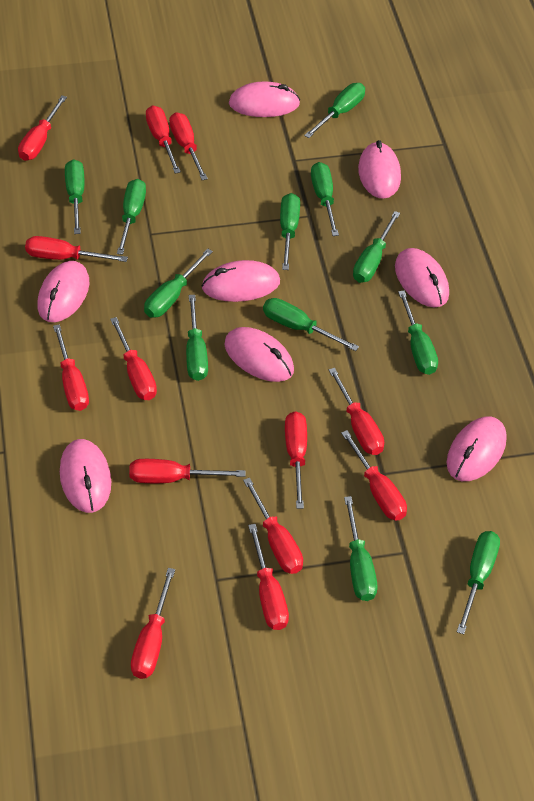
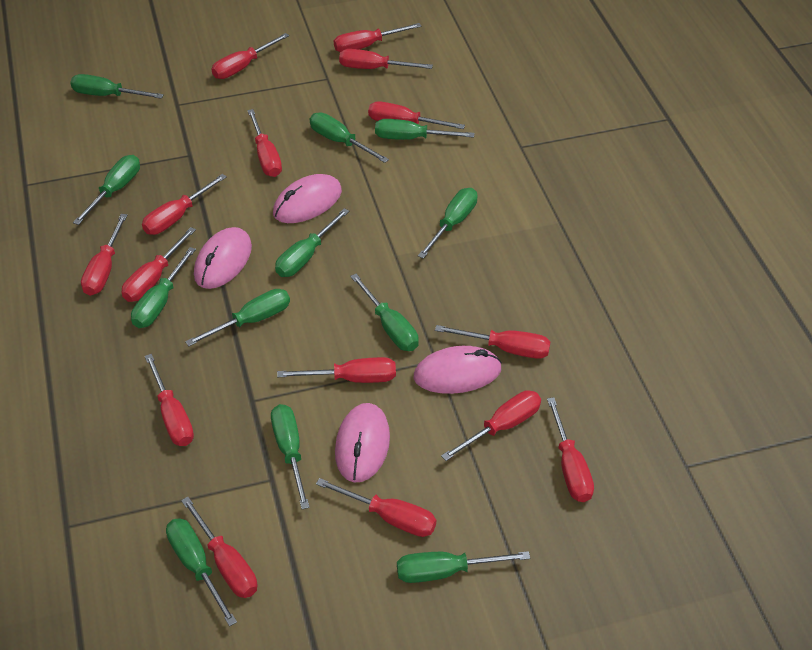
pink mouse: [37,261,89,322] [60,439,111,513] [202,260,280,302] [225,327,294,382] [229,81,300,117] [358,140,401,199] [395,248,449,307] [447,416,507,481] = 8 -> [194,227,252,289] [273,174,342,223] [335,403,390,482] [414,346,502,394] = 4
red screwdriver: [18,95,67,161] [25,236,128,262] [53,324,89,411] [110,317,157,400] [129,459,246,483] [131,568,175,679] [146,105,181,174] [169,112,208,180] [243,478,303,574] [248,524,289,630] [285,411,307,509] [329,368,384,455] [341,430,407,520] = 13 -> [81,214,127,296] [122,227,196,302] [142,174,227,235] [145,354,194,446] [181,497,257,598] [212,33,289,79] [247,109,282,177] [277,357,396,383] [316,478,436,537] [334,23,422,52] [339,49,433,69] [368,101,465,129] [435,325,550,359] [441,390,541,461] [547,397,594,502] = 15

